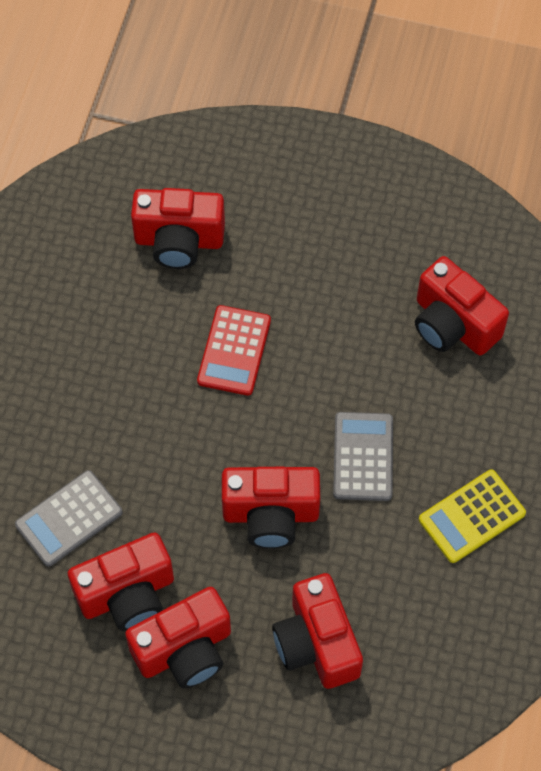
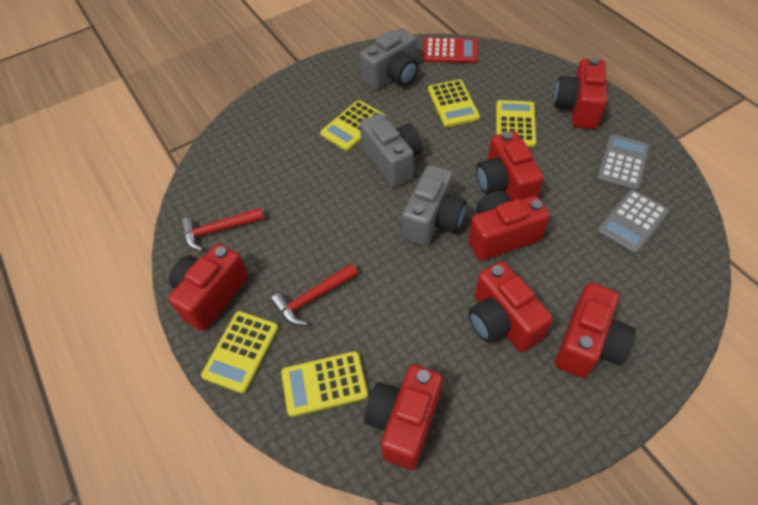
grey camera: none = 0 -> [360,28,419,90] [360,113,422,187] [402,165,466,246] = 3
red camera: [68,533,174,631] [125,587,231,688] [131,188,225,269] [222,467,320,549] [272,573,363,689] [415,256,509,356] = 6 -> [168,243,248,331] [364,365,443,470] [468,191,550,261] [468,261,553,352] [476,131,544,201] [554,57,607,129] [555,282,636,378] = 7
red hammer: none = 0 -> [180,207,264,251] [271,263,358,326] = 2
yellow calculator: [419,470,526,563] = 1 -> [201,311,278,393] [281,351,368,417] [320,100,385,151] [428,79,480,127] [496,100,536,147] = 5

